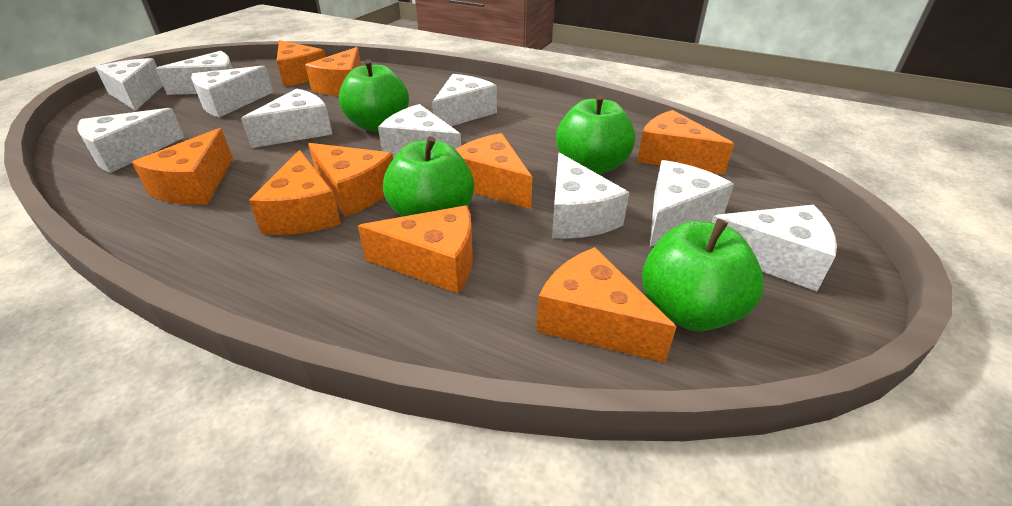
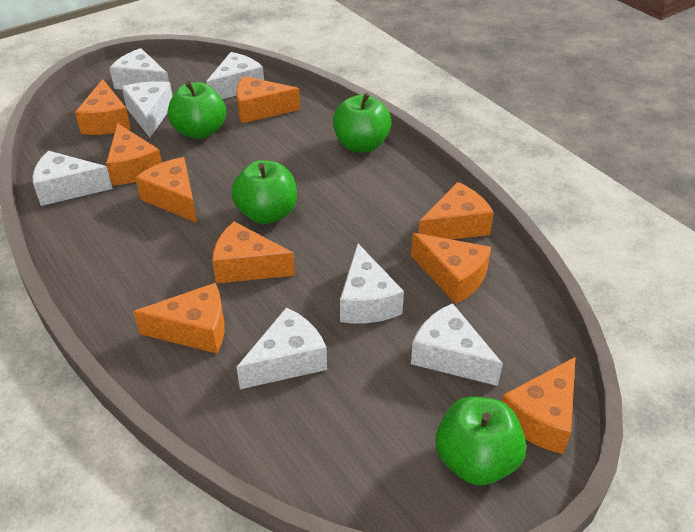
white cheese: [77,108,185,173] [95,58,163,111] [156,51,233,95] [191,65,273,118] [241,88,333,148] [378,104,461,158] [432,74,497,126] [552,153,629,239] [650,160,734,247] [711,205,837,291] = 10 -> [33,151,113,206] [110,48,169,89] [122,81,172,137] [206,52,264,99] [236,307,327,389] [340,244,404,324] [411,303,503,386] = 7

